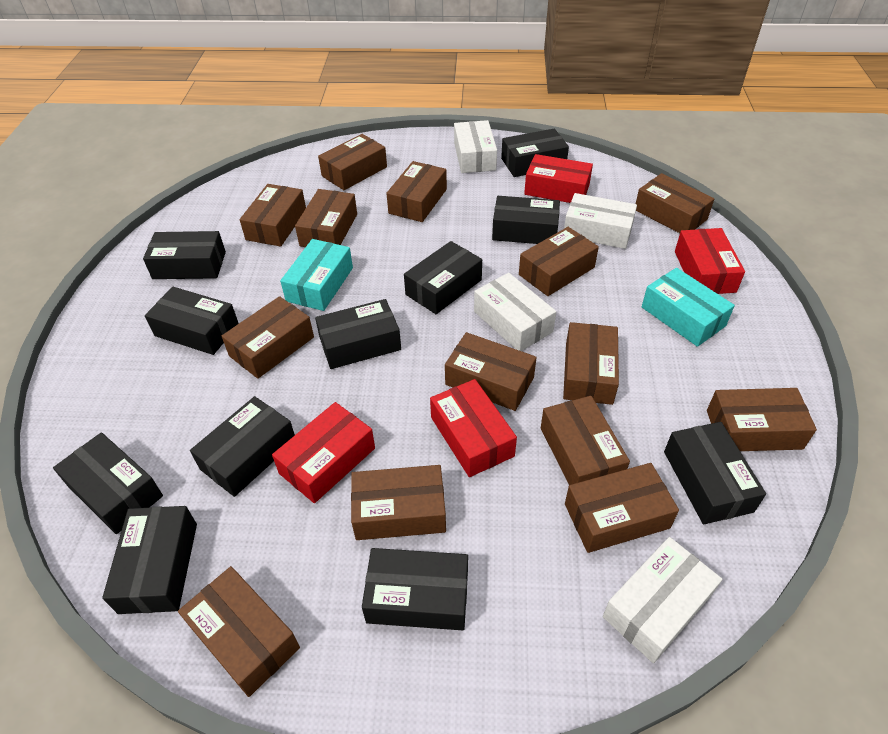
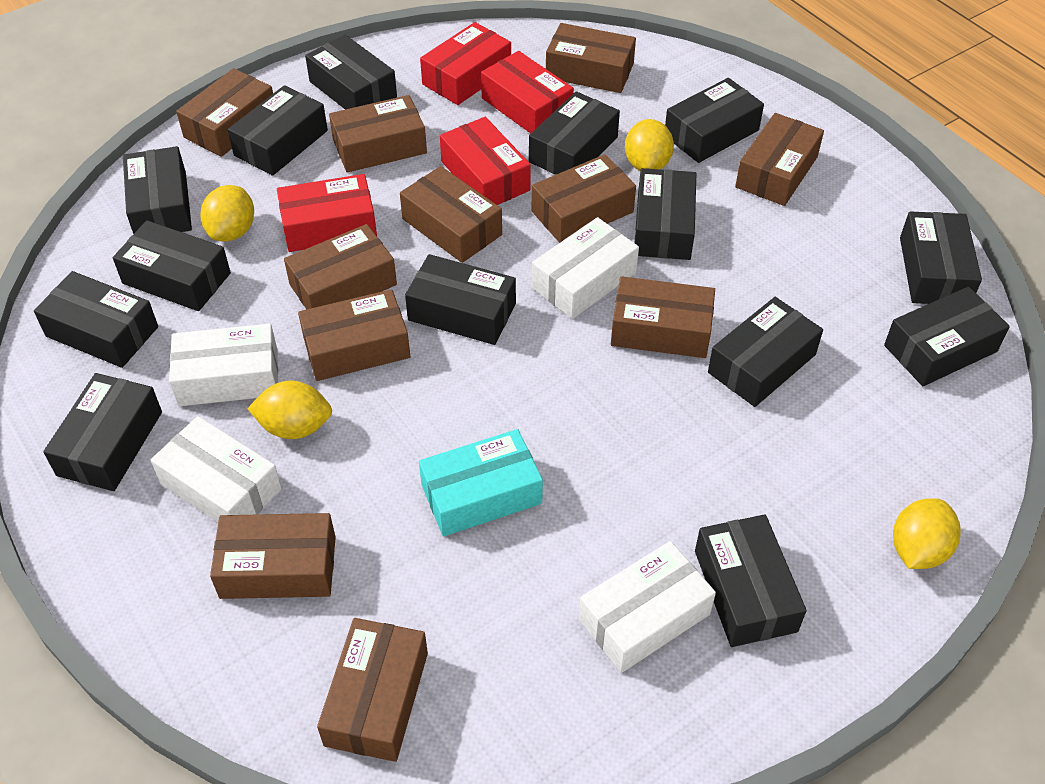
black box: [53,432,163,534] [102,506,197,614] [143,231,226,279] [145,287,239,355] [190,396,295,497] [315,299,401,369] [362,548,468,630] [404,241,482,314] [492,196,560,244] [501,129,569,177] [664,422,766,524] = 11 -> [34,271,158,368] [43,373,162,491] [113,220,231,311] [123,146,192,234] [228,85,328,176] [305,35,397,109] [405,254,516,345] [529,91,620,175] [635,168,696,260] [665,78,764,163] [695,514,807,647] [708,297,823,407] [884,286,1010,386] [900,212,982,304] = 14
brown box: [178,566,300,697] [222,296,314,379] [240,184,306,247] [295,189,357,247] [318,134,387,190] [351,465,446,540] [386,161,447,222] [445,332,537,411] [519,227,599,296] [541,396,630,485] [563,322,619,405] [565,463,679,553] [636,173,714,233] [707,388,817,451] = 14 -> [176,68,273,157] [210,513,336,599] [284,224,397,309] [298,289,410,381] [317,618,428,762] [329,95,427,173] [400,166,502,263] [532,154,636,243] [546,23,636,93] [611,276,715,358] [735,113,824,206] = 11
turquoise box: [280,239,353,311] [642,268,735,347] = 2 -> [419,429,543,537] = 1
yellow lemon: none = 0 -> [200,185,254,241] [247,380,332,439] [625,119,674,171] [893,498,960,569] = 4

